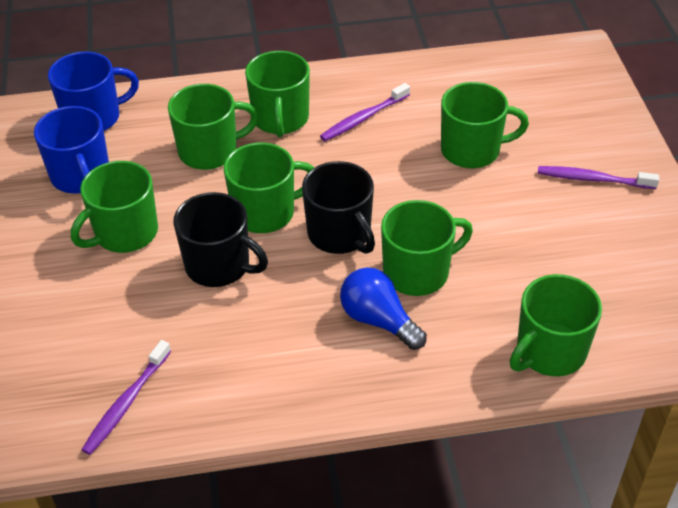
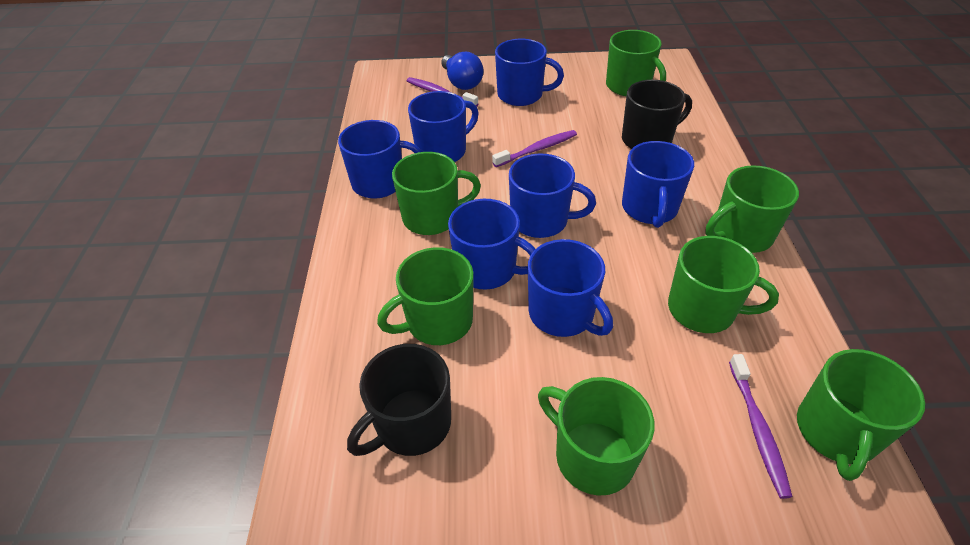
blue mug: [34,106,109,194] [48,51,139,131] = 2 -> [338,120,423,198] [408,91,479,162] [448,199,535,290] [495,39,564,106] [509,153,596,238] [528,239,613,337] [622,141,694,228] = 7

